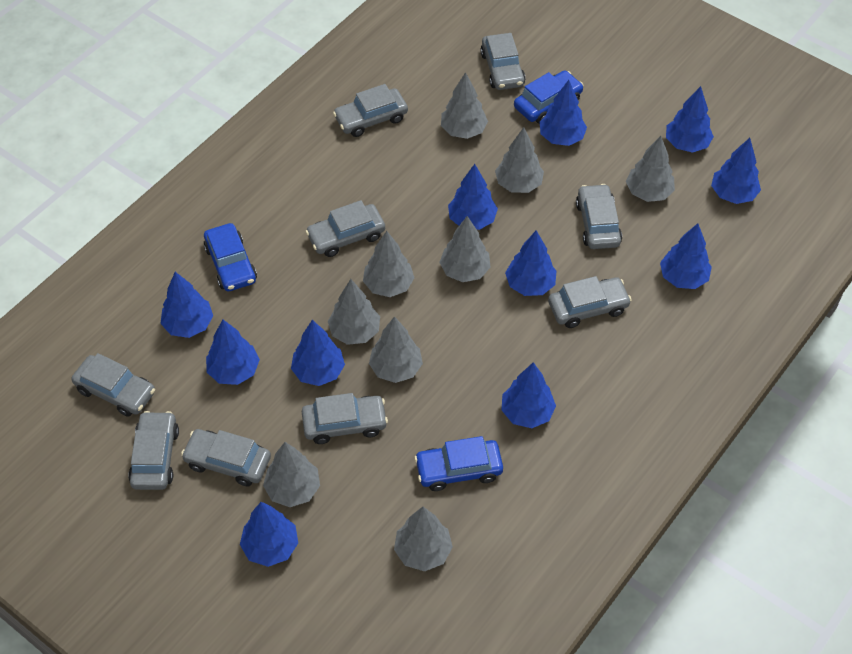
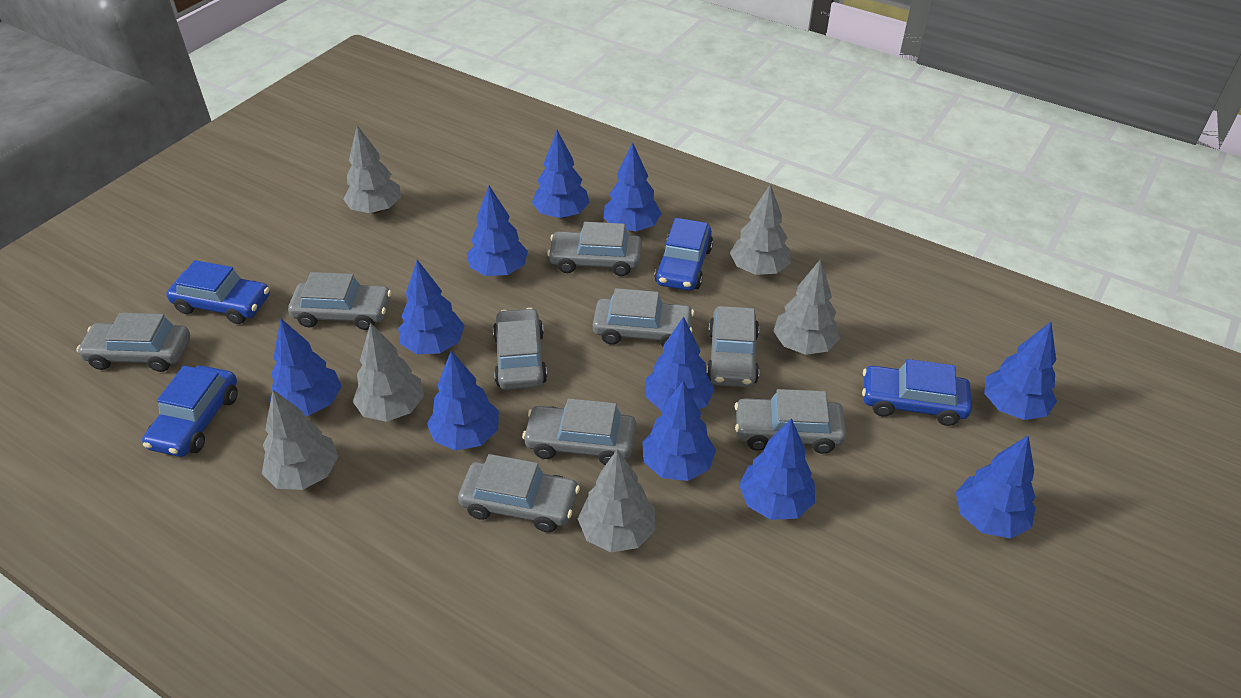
blue car: [204,223,257,291] [414,436,503,491] [514,70,583,124] = 3 -> [142,365,238,457] [166,260,270,324] [654,218,713,291] [862,359,972,426] = 4
grey tree: [263,442,320,507] [328,279,380,345] [363,231,414,297] [369,316,423,383] [394,507,453,571] [439,216,491,282] [441,72,488,139] [495,127,544,193] [626,136,675,202] = 9 -> [262,390,338,490] [343,125,401,214] [353,323,424,422] [578,449,656,552] [730,184,791,275] [773,259,840,355] = 6

